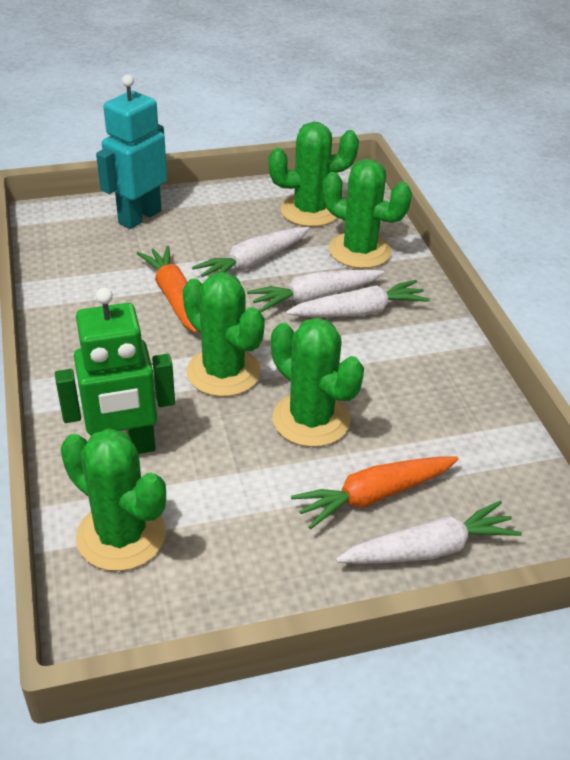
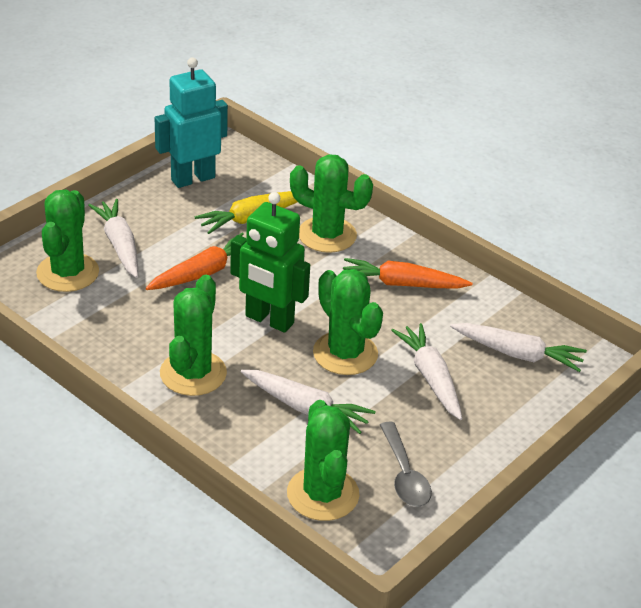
grey spoon: none = 0 -> [380,421,432,507] = 1
yellow carrot: none = 0 -> [194,191,297,234] = 1

